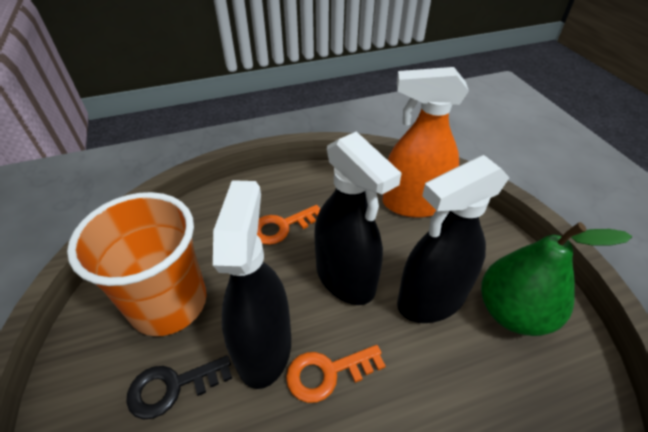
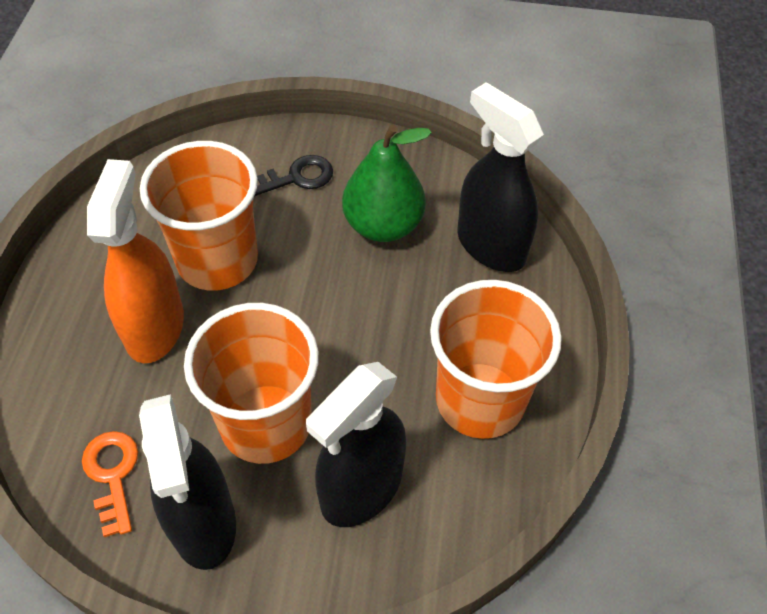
orange cup: [67,192,207,336] = 1 -> [140,141,258,291] [184,303,319,464] [430,280,562,439] = 3
orange key: [257,205,320,245] [286,345,386,403] = 2 -> [82,431,138,537] = 1

